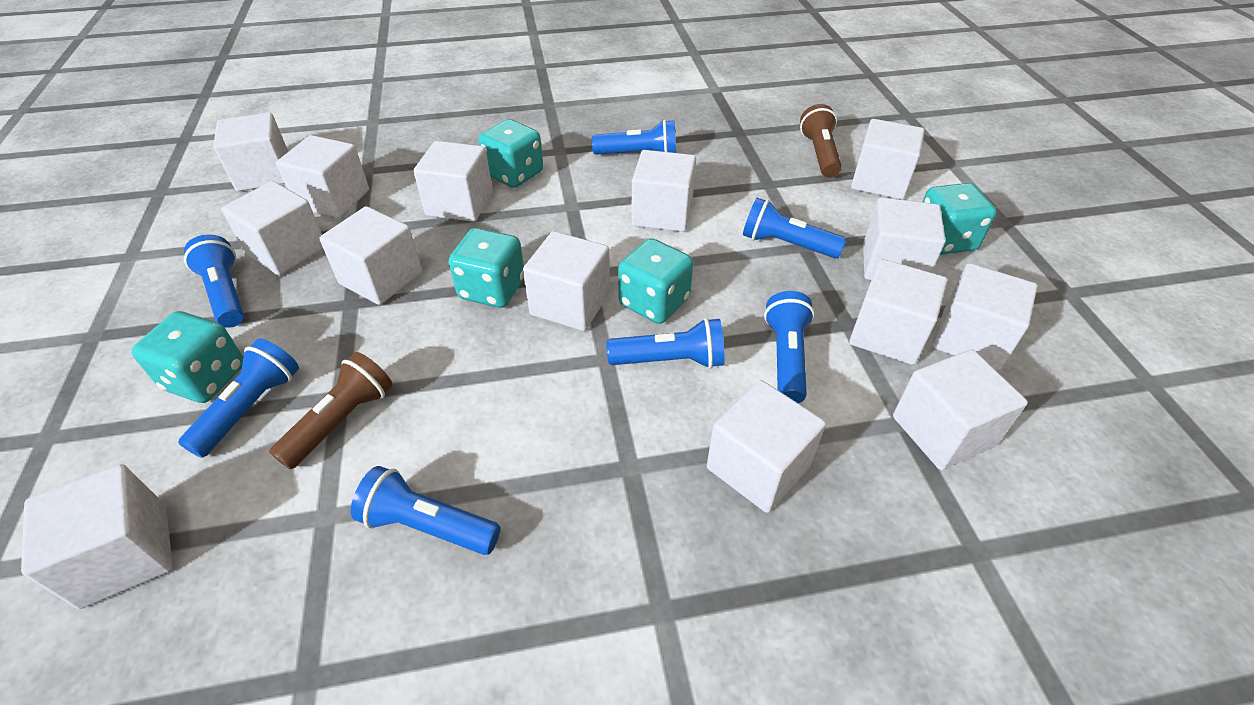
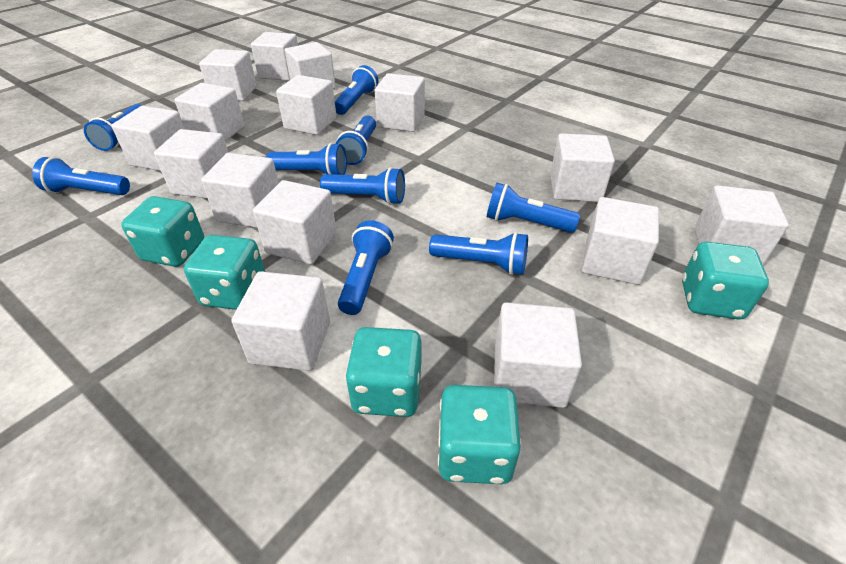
blue flashlight: [178,338,299,458] [184,234,244,328] [351,466,501,555] [592,120,676,155] [606,318,724,369] [743,198,847,259] [764,291,815,403] = 7 -> [32,157,130,195] [84,104,143,151] [266,143,347,175] [320,167,405,205] [335,65,378,115] [336,116,376,165] [338,220,394,315] [429,232,528,275] [487,183,580,233] = 9
brown flashlight: [269,352,393,469] [800,104,842,178] = 2 -> none = 0
white cube: [21,464,173,609] [213,112,288,191] [221,181,323,275] [276,135,369,218] [319,206,422,305] [413,141,493,222] [523,231,610,331] [631,150,696,232] [707,380,826,513] [849,259,947,365] [851,119,925,200] [863,197,946,280] [893,349,1028,470] [932,263,1037,371] = 14 -> [111,106,185,171] [154,129,228,199] [174,83,245,141] [199,49,257,101] [201,153,279,228] [231,271,330,371] [251,32,298,81] [253,180,337,265] [276,75,337,135] [285,42,336,89] [375,73,425,132] [494,302,582,408] [550,133,615,202] [582,197,659,285] [695,185,789,265] = 15

